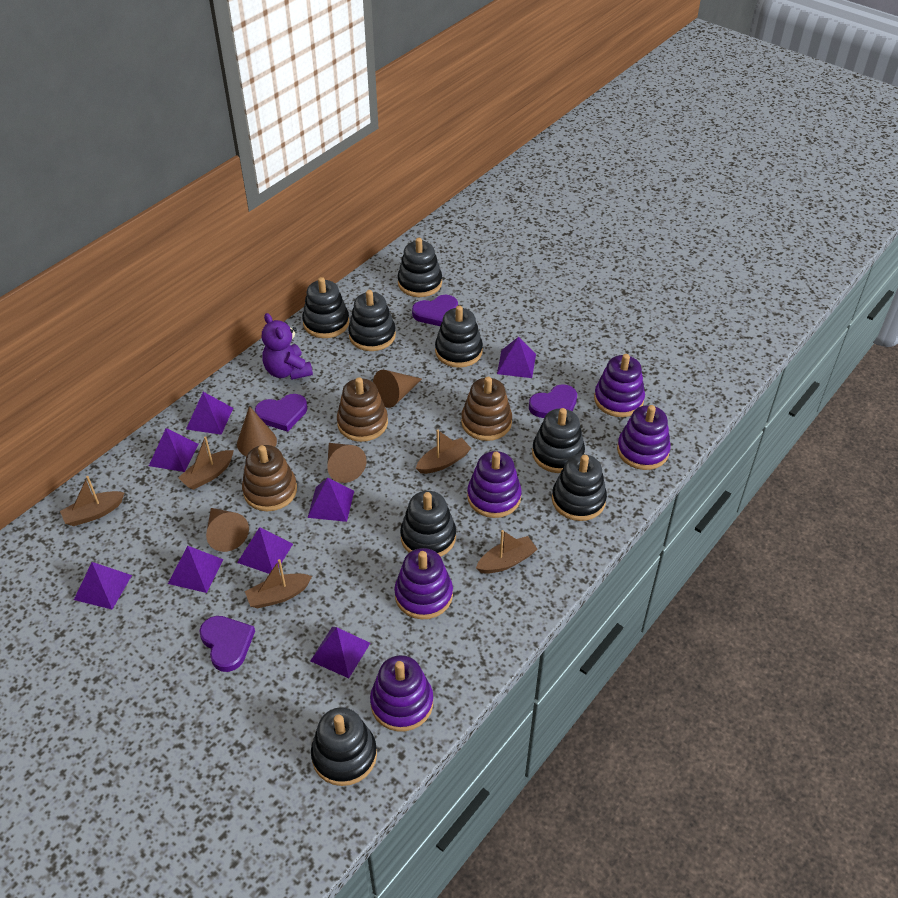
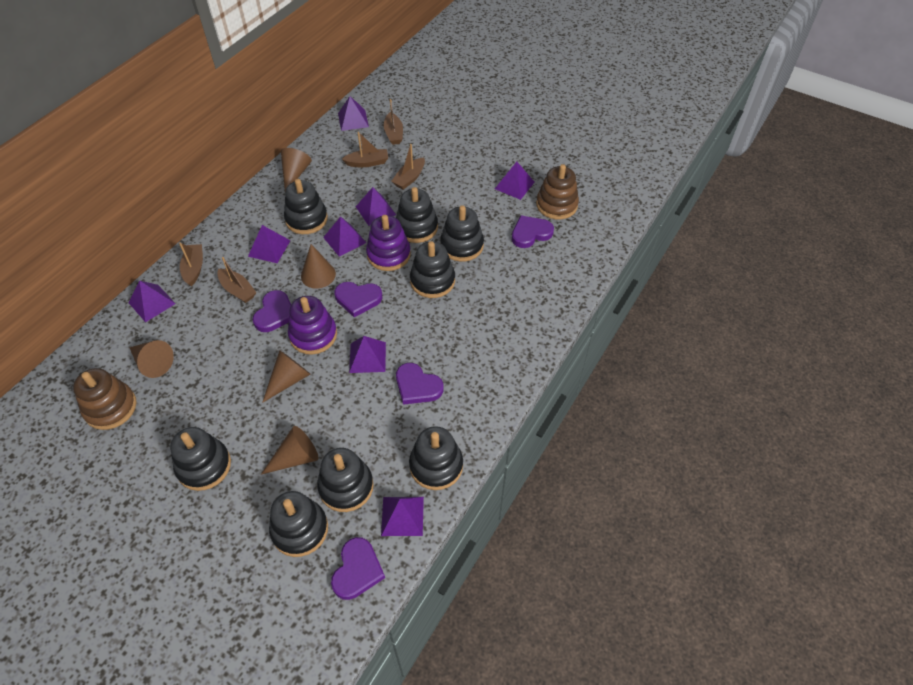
brown cone: [206,508,249,552] [237,406,277,456] [327,443,366,483] [373,370,422,408] = 4 -> [129,340,174,378] [261,426,318,475] [262,350,310,403] [281,148,312,191] [301,244,336,289] = 5
brown stacking toy: [242,445,297,511] [337,377,388,442] [461,377,512,441] = 3 -> [73,368,137,430] [536,164,579,220] = 2
purple heart: [199,616,255,672] [255,394,307,432] [412,295,458,326] [529,384,577,418] = 4 -> [253,290,291,332] [331,537,385,600] [334,282,382,317] [396,363,443,405] [512,215,554,248] = 5
purple stacking toy: [370,655,433,731] [394,548,453,619] [467,451,522,518] [594,354,645,417] [617,405,671,470] = 5 -> [288,296,337,355] [366,215,411,271] = 2
purple teddy bear: [262,313,313,380] = 1 -> none = 0

